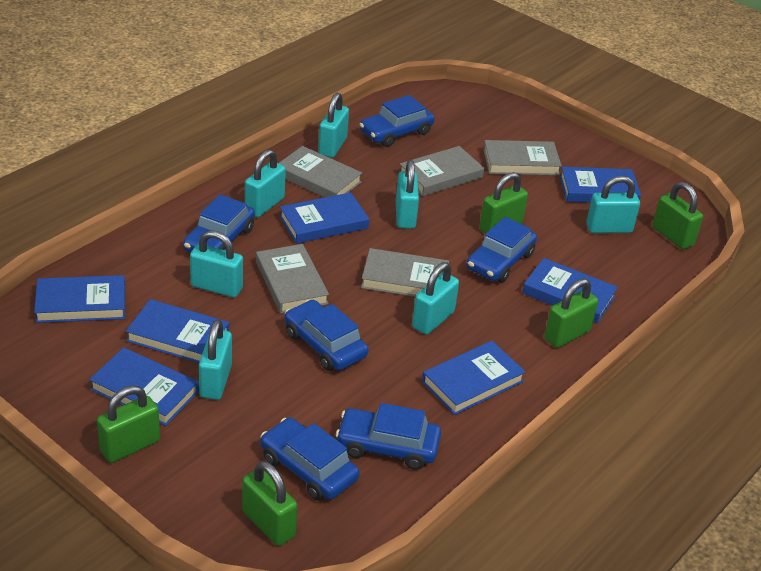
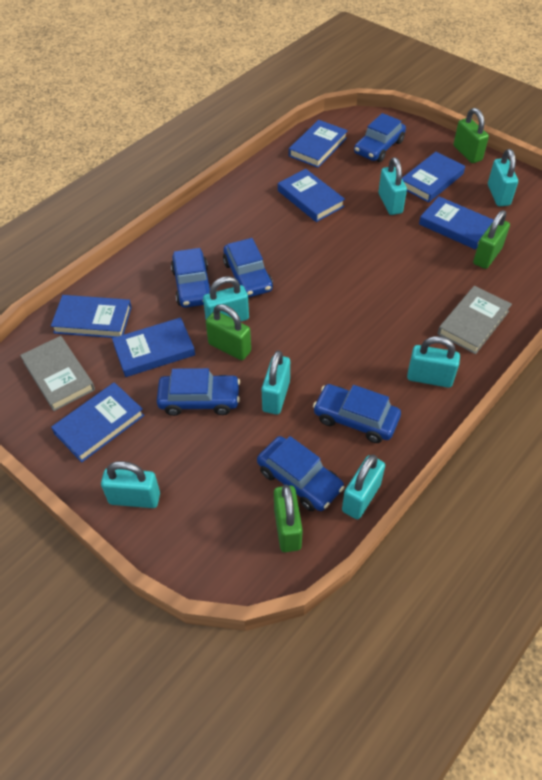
green padlock: [97,386,160,463] [242,461,298,546] [479,172,528,234] [544,278,598,348] [652,182,703,249] = 5 -> [206,304,251,360] [274,485,303,552] [453,108,489,163] [473,210,510,269] = 4
grey book: [256,244,329,313] [279,146,362,197] [361,248,449,297] [400,146,484,196] [483,140,562,176] = 5 -> [20,336,95,411] [438,286,512,354] = 2

